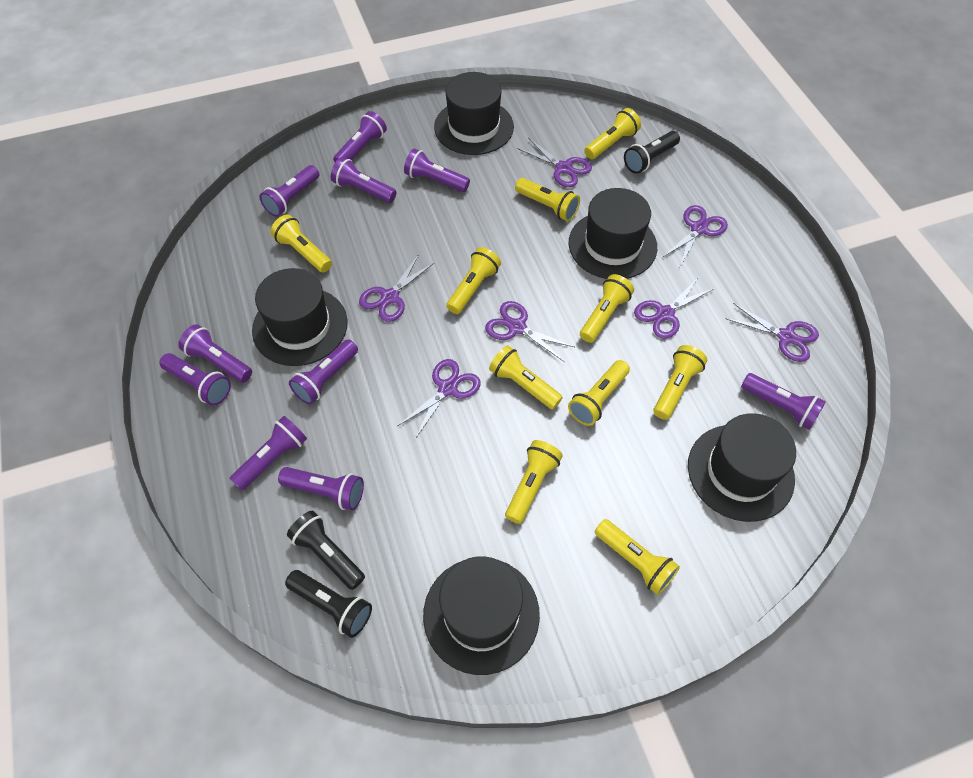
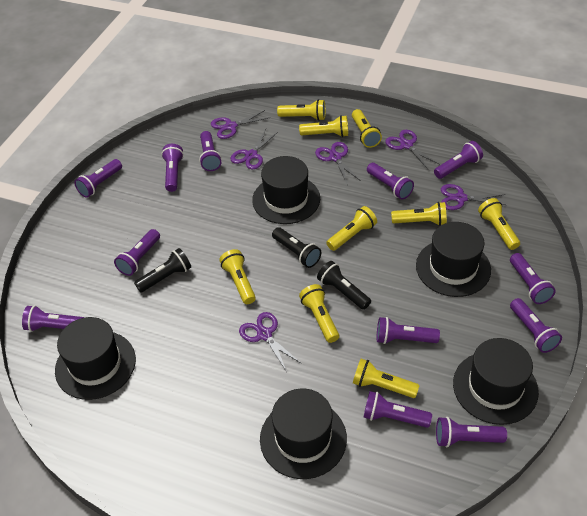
purple flashlight: [159,353,231,406] [178,324,252,383] [230,416,307,490] [260,165,320,217] [278,467,364,511] [289,339,358,405] [331,157,397,203] [333,111,387,162] [404,149,470,192] [741,373,826,430] = 10 -> [22,305,85,332] [74,159,122,198] [114,229,160,276] [161,144,184,192] [199,131,222,171] [364,391,432,428] [367,163,414,200] [377,317,440,344] [434,141,483,179] [436,417,507,447] [510,253,556,304] [510,298,562,353] = 12
purple scissors: [359,254,434,322] [397,359,481,439] [485,301,574,362] [517,138,592,187] [634,277,715,339] [662,205,728,266] [725,303,819,362] = 7 -> [211,110,268,139] [230,129,278,169] [239,312,302,372] [315,142,361,183] [385,130,439,170] [441,184,505,210] = 6
yellow flashlight: [270,214,332,273] [446,247,501,314] [489,345,563,410] [505,440,563,524] [515,178,580,221] [568,360,630,426] [580,274,634,343] [584,108,641,159] [595,519,680,595] [653,345,707,420] = 10 -> [219,249,256,304] [277,99,326,121] [299,115,348,137] [299,284,339,343] [326,206,377,251] [352,109,382,148] [353,359,420,398] [391,202,447,226] [478,198,520,250] = 9

